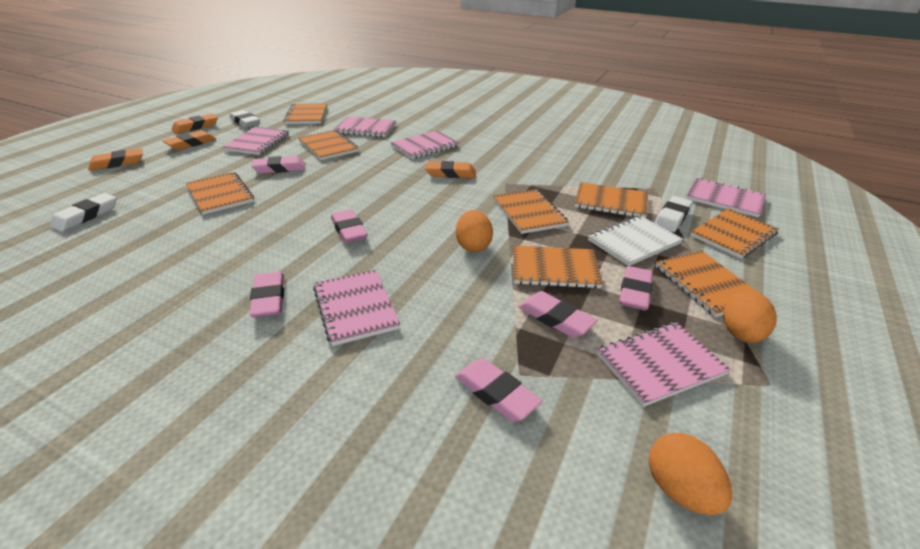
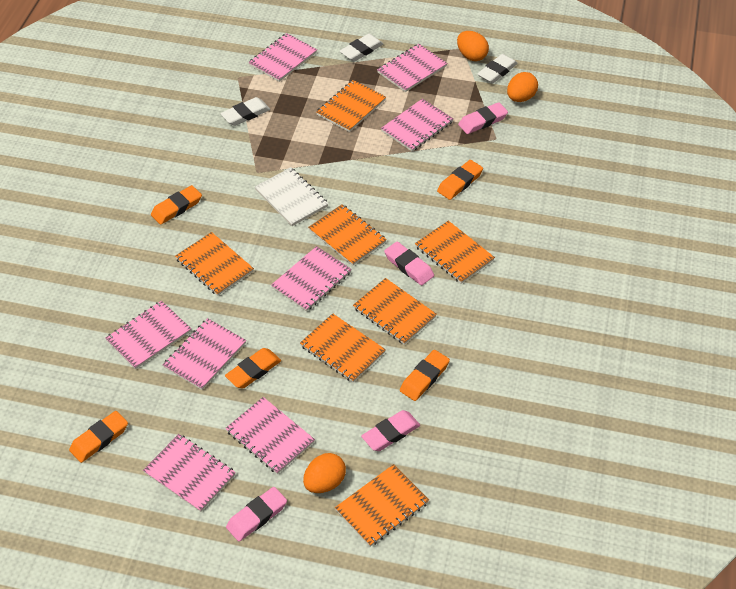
orange eraser: [88,148,143,171] [163,130,216,150] [171,114,218,134] [425,161,476,178] = 4 -> [69,411,128,463] [151,185,202,225] [225,348,281,389] [400,350,450,401] [437,160,483,200] = 5
orange notebook: [186,172,254,215] [284,103,327,124] [299,130,358,160] [493,189,569,234] [513,245,603,289] [575,182,648,218] [656,251,762,317] [690,208,779,259] = 8 -> [175,232,254,296] [300,313,386,382] [308,204,387,266] [316,80,386,132] [335,464,429,547] [353,278,437,345] [415,221,495,284] = 7
pink eraser: [249,272,284,318] [251,156,305,173] [331,209,368,243] [455,358,542,422] [518,291,598,338] [619,266,653,311] = 6 -> [226,487,287,541] [361,410,420,451] [384,242,434,286] [458,102,508,134] = 4
pink notebook: [223,127,289,155] [313,270,401,346] [334,117,396,137] [390,131,459,159] [597,322,731,407] [686,178,766,218] = 6 -> [105,301,191,369] [143,434,236,512] [163,318,246,390] [225,397,315,474] [248,33,317,82] [271,246,352,311] [377,44,447,92] [381,99,454,151] = 8

